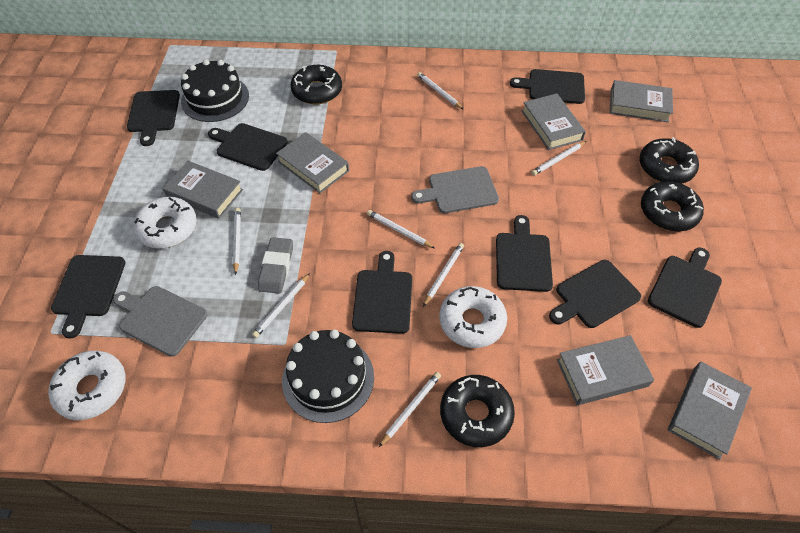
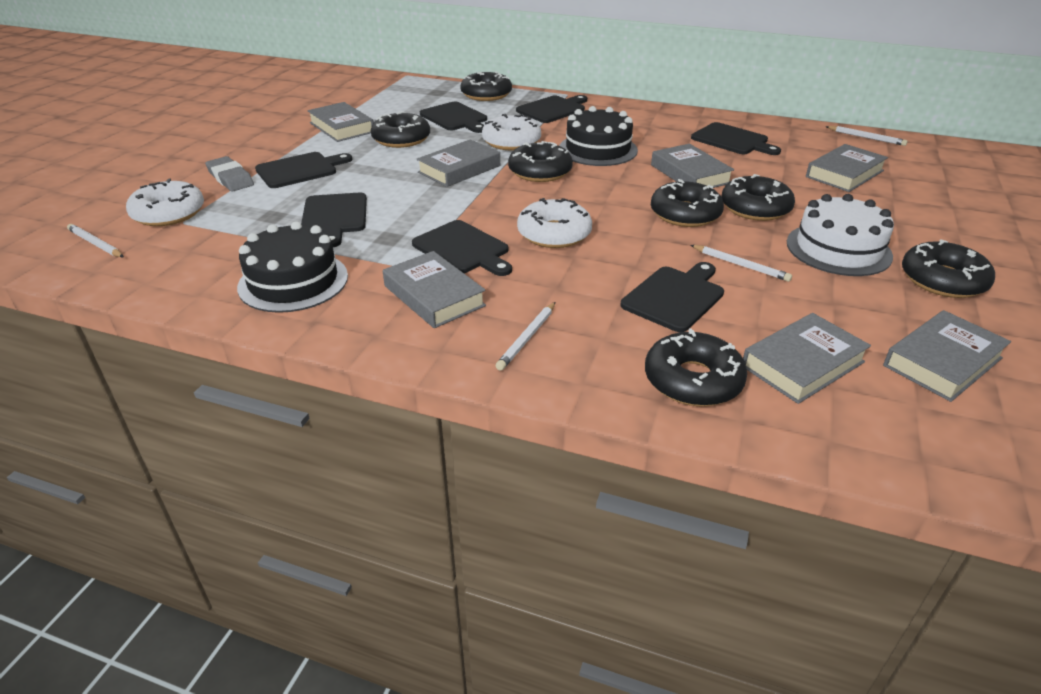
black cutting board: [51,255,126,339] [127,90,180,146] [208,123,288,171] [352,251,412,334] [496,215,553,292] [510,69,585,104] [549,260,641,328] [648,248,722,328] = 8 -> [255,152,352,188] [301,193,367,247] [412,220,512,276] [420,102,487,133] [516,95,587,123] [621,262,724,332] [691,122,781,155] = 7
black donut: [291,65,342,105] [440,375,515,447] [639,137,699,184] [641,181,704,231] = 4 -> [371,111,430,148] [460,71,512,101] [508,141,573,182] [645,328,747,406] [651,179,724,227] [721,174,795,221] [902,239,995,298] = 7
grey book: [162,161,243,219] [276,132,349,193] [522,93,586,150] [557,335,654,405] [610,80,673,122] [668,362,752,459] = 6 -> [307,102,374,142] [383,251,486,328] [417,139,500,187] [651,144,734,188] [743,313,871,404] [806,144,888,192] [883,310,1011,402] = 7
grey cutting board: [113,286,208,357] [411,166,499,213] = 2 -> none = 0
white cake: none = 0 -> [787,194,894,276] = 1
white pencil: [233,208,241,275] [252,273,310,338] [367,210,435,248] [379,372,441,447] [417,72,464,110] [423,243,464,307] [531,141,586,176] = 7 -> [67,224,124,257] [496,302,555,371] [691,245,792,282] [825,126,908,146] = 4

